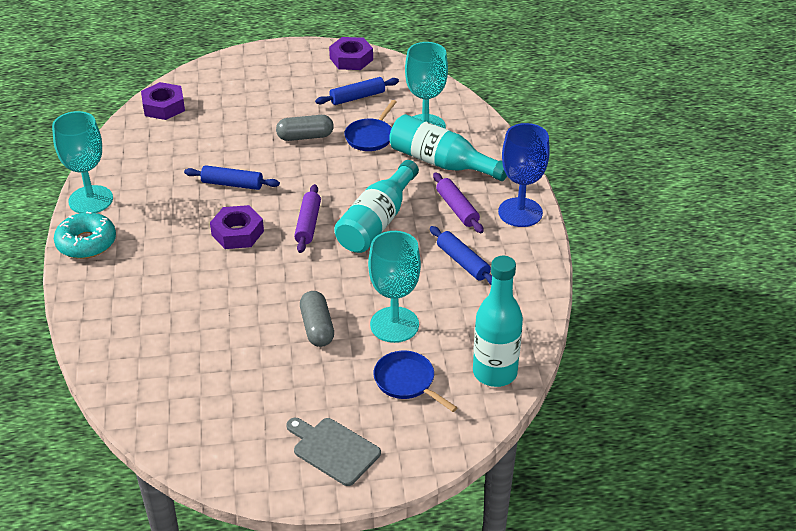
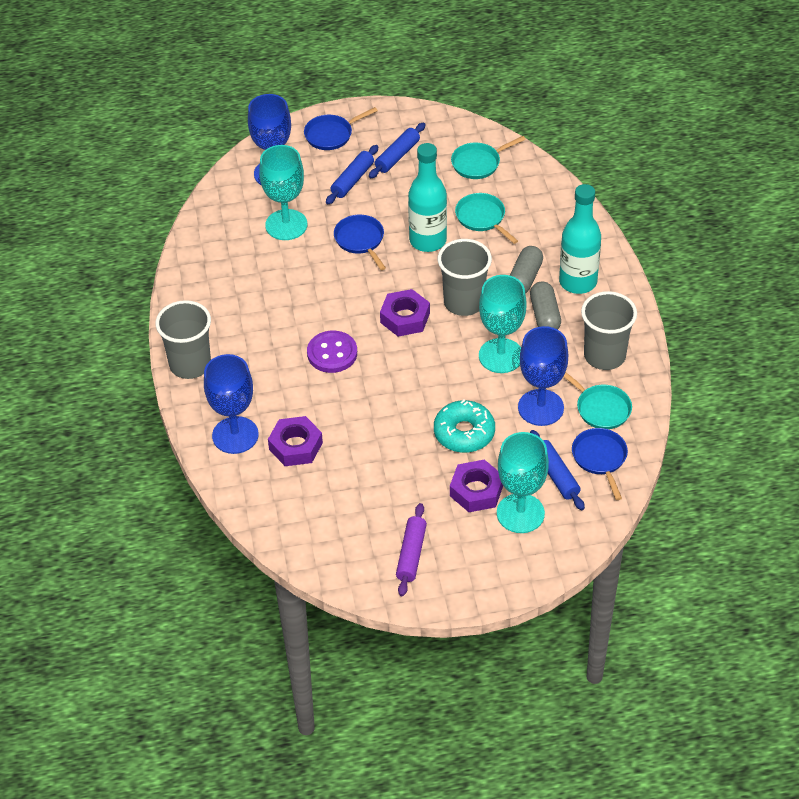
blue goblet: [498,123,550,227] = 1 -> [204,354,259,454] [248,94,291,185] [518,326,568,426] = 3
blue pan: [344,100,397,151] [373,351,457,412] = 2 -> [304,107,378,150] [334,215,386,270] [572,428,628,500] = 3
grey cup: none = 0 -> [155,300,211,379] [438,239,492,316] [581,291,637,370] = 3
grey cutting board: [286,418,381,486] = 1 -> none = 0
purple button: none = 0 -> [307,331,357,373] = 1
purple rolling pin: [294,184,321,253] [433,172,484,233] = 2 -> [396,503,427,596] = 1
turquoise bottle: [334,160,419,253] [389,114,507,181] [473,256,523,387] = 3 -> [408,143,447,252] [559,184,601,294] = 2
turquoise pan: none = 0 -> [451,136,526,179] [455,193,518,244] [563,372,632,429] = 3

